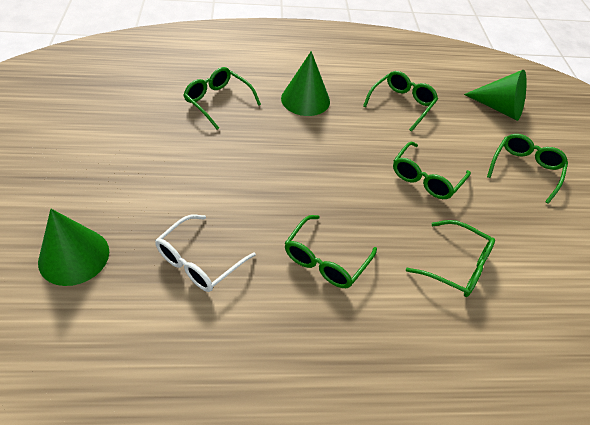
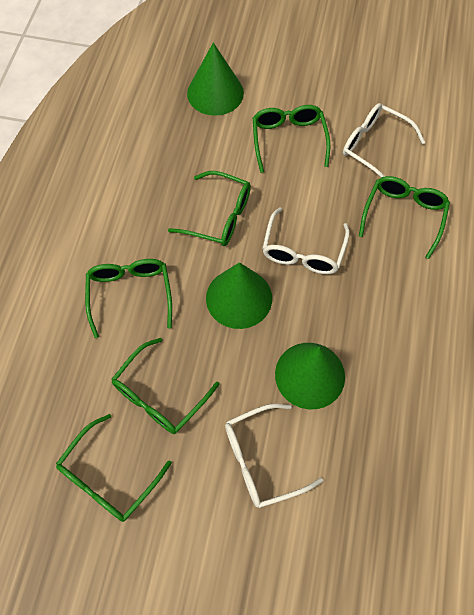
white glasses: [155,215,256,292] = 1 -> [225,404,323,508] [262,207,350,274] [343,103,425,178] = 3

